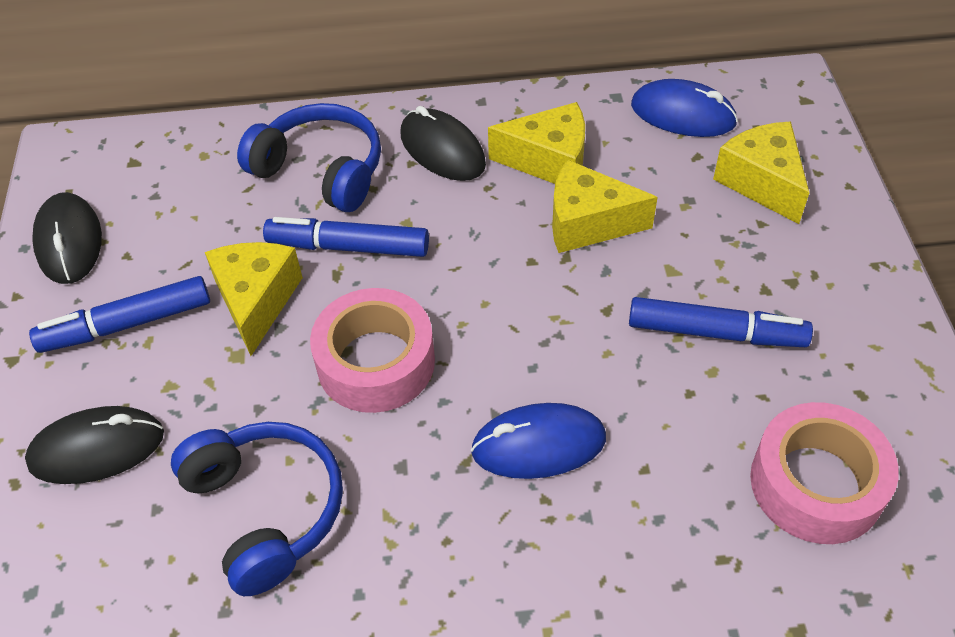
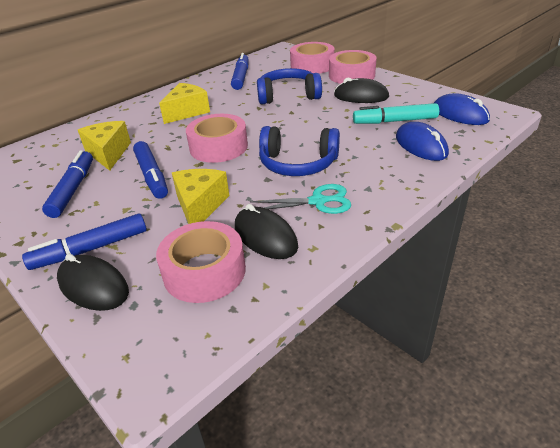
blue marker: [29,276,210,353] [263,217,429,257] [629,297,813,347] = 3 -> [22,214,147,270] [42,150,93,218] [133,141,168,199] [231,53,249,90] = 4
pink tape: [310,288,435,413] [750,402,899,544] = 2 -> [156,221,246,303] [186,114,248,163] [290,42,335,74] [329,50,377,84] = 4
turquoise marker: none = 0 -> [353,103,439,124] = 1
turquoise scissors: none = 0 -> [250,184,351,214] = 1
yellow cheese: [205,242,303,356] [488,102,585,184] [552,160,658,253] [713,122,810,224] = 4 -> [78,121,131,171] [159,83,210,124] [172,169,229,224] = 3

